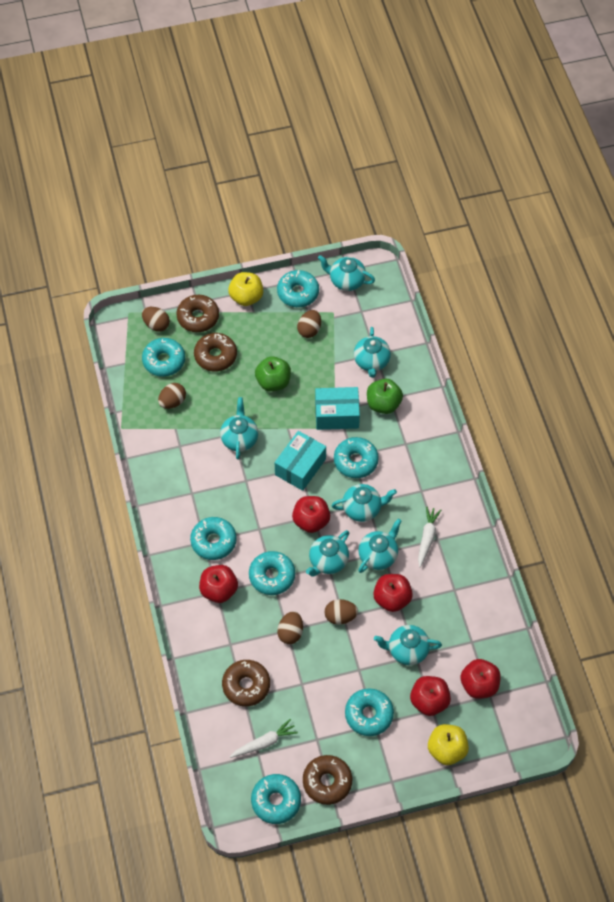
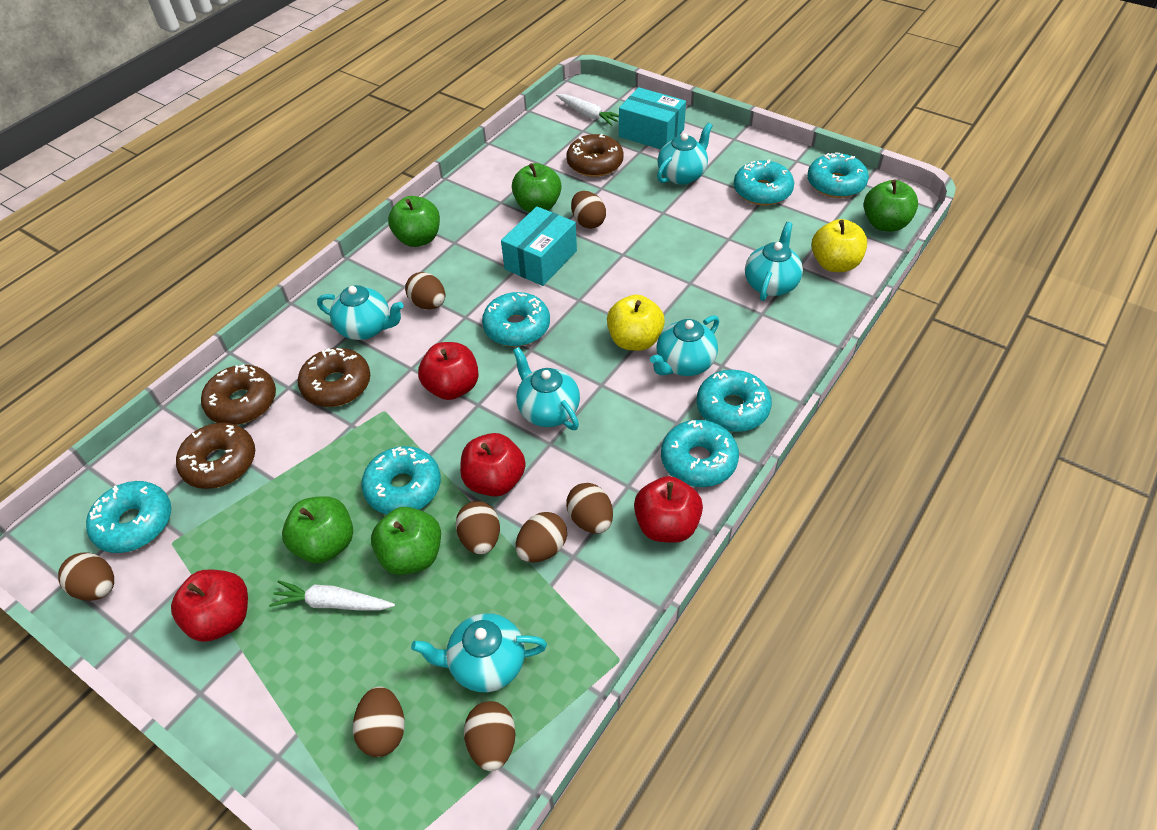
brown egg: [142,307,170,332] [158,383,186,409] [277,611,303,644] [297,310,321,338] [325,599,358,625] = 5 -> [58,552,114,601] [353,686,405,757] [405,272,445,309] [455,501,500,555] [464,701,516,771] [516,512,567,563] [566,483,613,534] [571,191,606,229] = 8
green apple: [255,356,291,391] [367,379,403,414] = 2 -> [282,496,353,563] [371,507,441,575] [388,196,440,247] [512,163,562,212] [864,180,918,232] = 5
red apple: [199,565,238,603] [292,496,330,533] [373,574,413,612] [410,676,451,716] [460,659,501,699] = 5 -> [171,569,248,642] [418,342,479,400] [460,433,526,497] [634,476,703,543] = 4
turquoise teapot: [220,397,258,460] [306,530,349,576] [318,255,375,291] [331,484,397,522] [354,327,391,378] [358,519,401,573] [374,625,442,665] = 7 -> [317,285,404,340] [411,613,547,692] [513,347,580,430] [650,315,719,376] [657,123,713,185] [745,222,803,301] = 6

